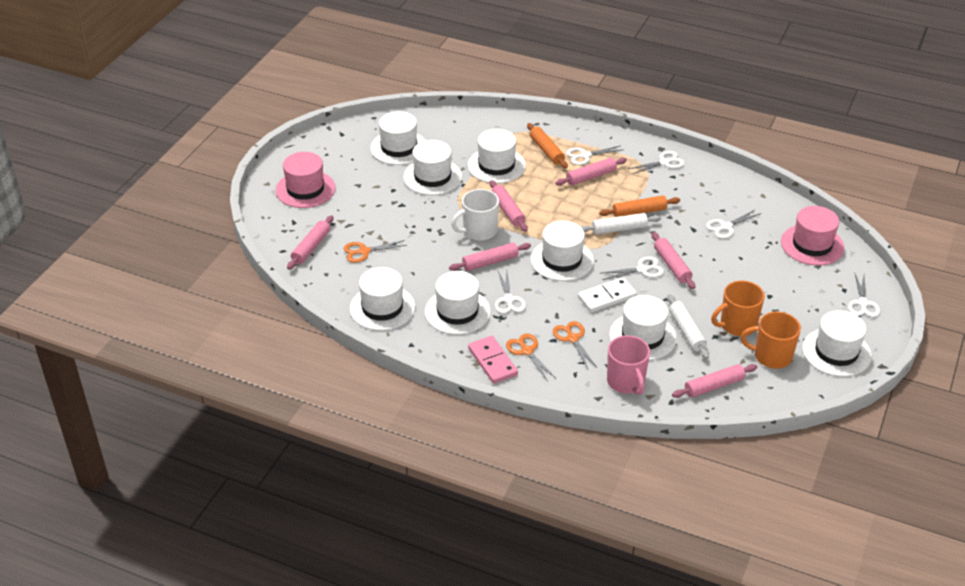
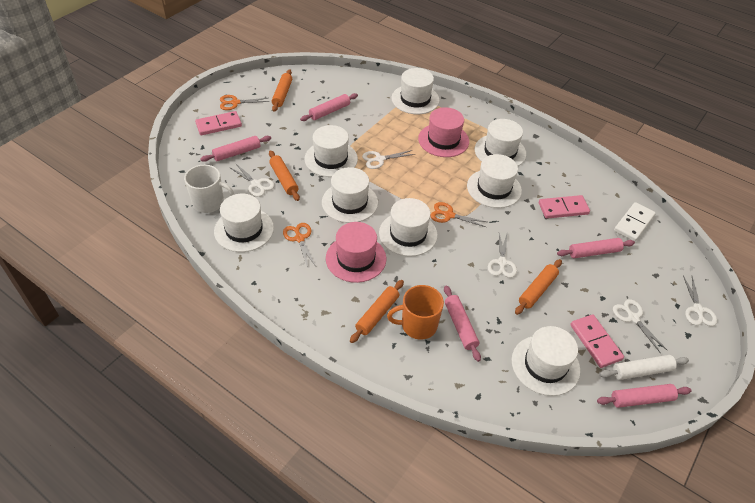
orange mug: [711,280,765,336] [741,311,801,369] = 2 -> [387,285,444,340] = 1
orange rolling pin: [527,123,568,169] [599,196,680,217] = 2 -> [269,151,300,201] [272,69,292,112] [350,280,404,343] [515,259,562,315] = 4
pink domino: [468,336,518,384] = 1 -> [195,111,242,135] [539,195,590,219] [570,314,624,368] = 3
pink mug: [607,335,650,395] = 1 -> none = 0
pink rolling pin: [287,215,334,270] [449,242,531,271] [490,180,528,232] [556,158,627,186] [652,232,695,289] [672,364,757,398] = 6 -> [200,136,271,162] [300,93,358,121] [444,285,481,362] [557,238,635,258] [597,384,692,408] = 5
white rolling pin: [581,213,661,235] [667,294,709,359] = 2 -> [600,355,689,380] = 1
white scissors: [495,271,526,314] [566,146,624,165] [602,256,664,280] [628,151,685,175] [706,209,762,239] [848,274,880,317] = 6 -> [229,163,275,197] [362,150,415,169] [488,233,517,278] [613,299,668,354] [683,276,717,326] = 5

